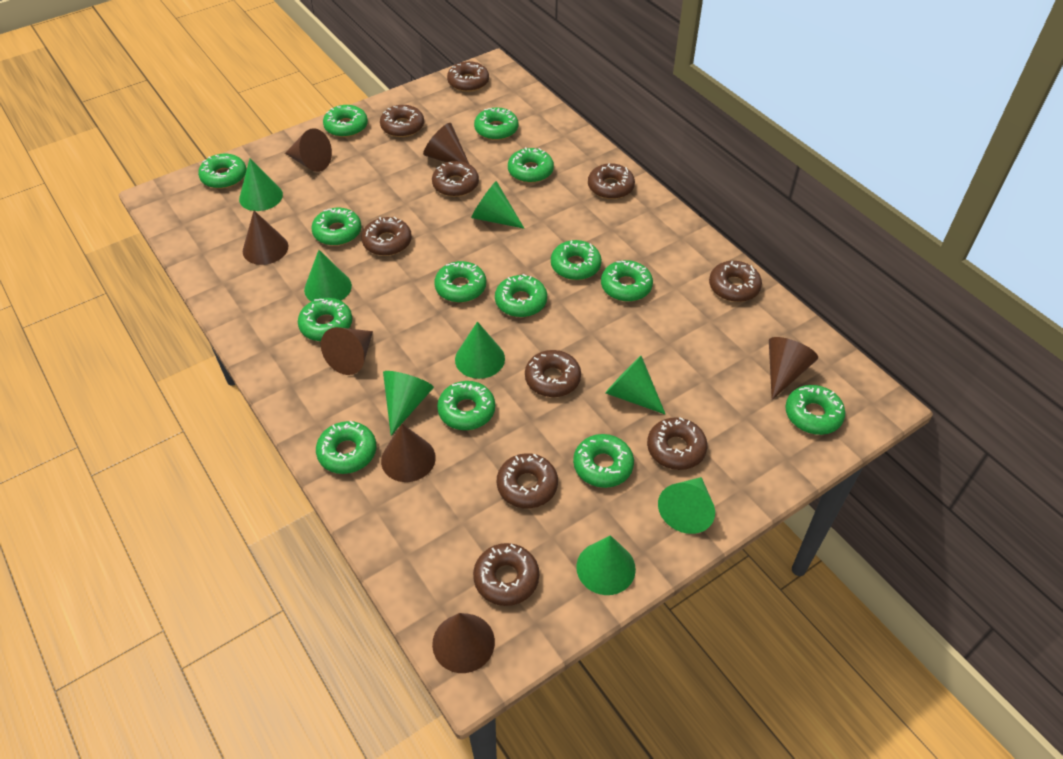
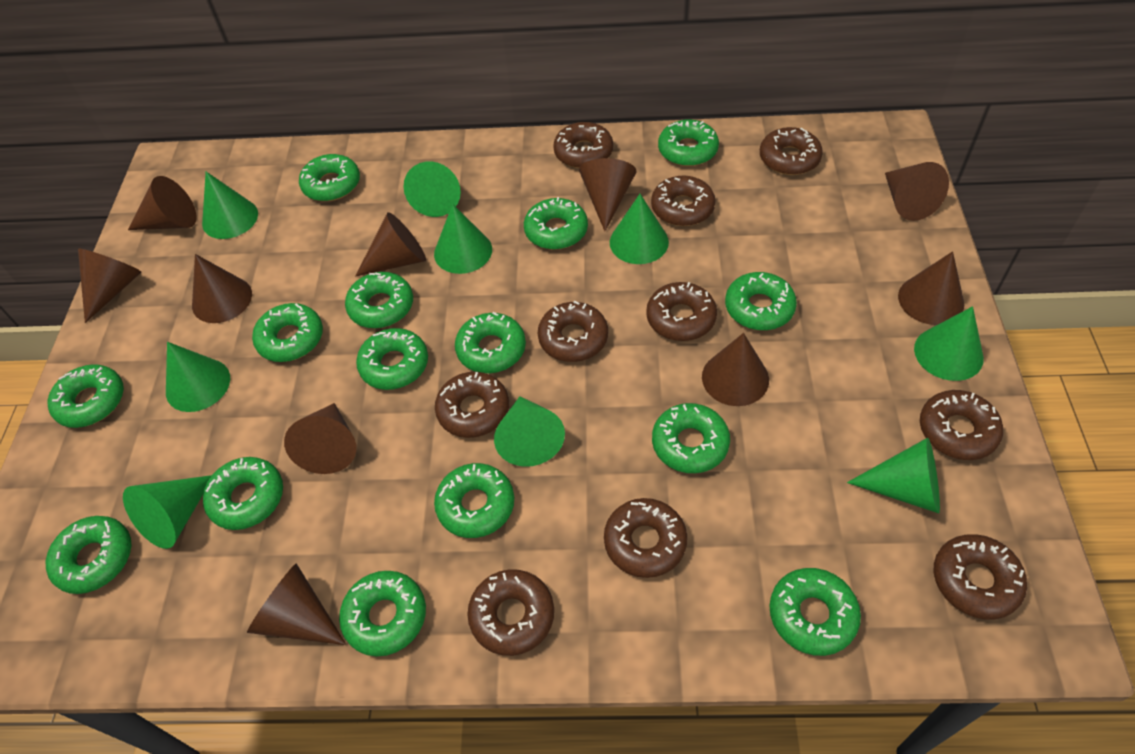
brown cone: [243,211,289,265] [285,128,332,172] [321,327,373,375] [381,424,436,482] [423,123,469,164] [432,613,495,673] [769,337,818,400] = 7 -> [78,249,141,323] [128,176,197,230] [192,254,252,323] [247,564,347,645] [284,403,356,474] [356,212,426,276] [579,158,636,231] [702,333,769,406] [885,162,949,221] [898,251,964,325] = 10
green cone: [239,159,283,211] [304,250,352,302] [383,371,434,435] [455,322,505,379] [471,181,524,229] [576,535,636,595] [605,356,665,414] [658,477,715,534] = 8 -> [123,475,212,549] [166,342,230,412] [202,172,258,239] [403,162,461,217] [434,204,492,274] [494,396,565,467] [610,194,669,264] [847,438,940,513] [914,306,984,381] = 9
green donut: [198,153,246,189] [298,298,352,341] [311,208,361,246] [316,421,376,474] [323,105,368,137] [434,261,486,303] [437,381,495,430] [474,107,518,140] [495,274,547,317] [508,147,554,183] [551,240,602,280] [573,434,634,488] [601,260,653,302] [785,385,845,435] = 14 -> [46,516,132,594] [48,364,124,428] [203,457,283,530] [252,303,323,362] [299,154,360,201] [339,571,426,657] [345,272,413,328] [356,328,428,390] [434,463,514,538] [455,312,526,373] [524,197,588,250] [652,403,730,473] [658,120,719,166] [725,272,797,330] [770,568,861,656] = 15

